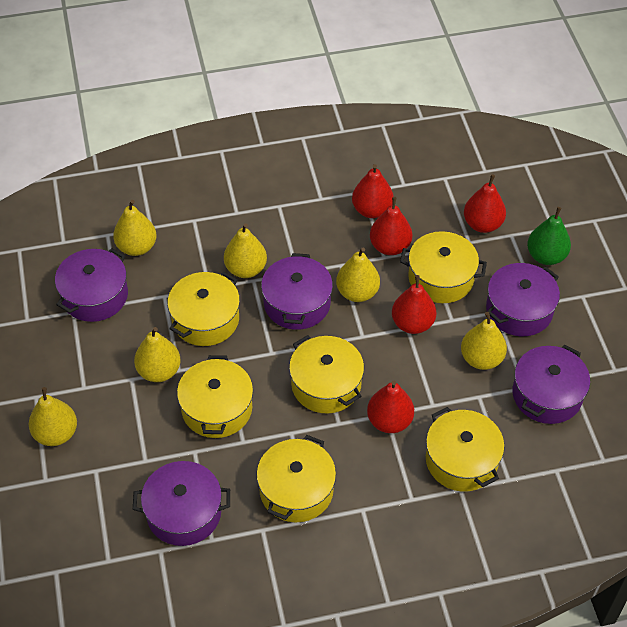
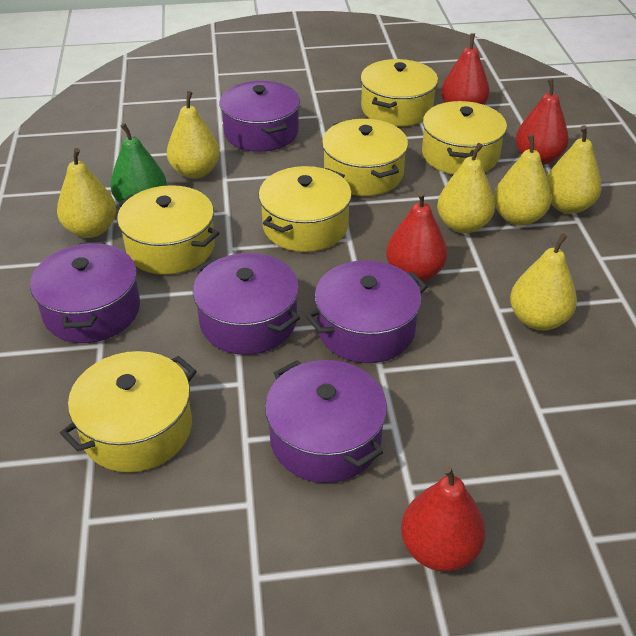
red pear: [352,164,394,218] [367,381,414,433] [370,197,412,255] [392,275,436,334] [464,174,506,233] = 5 -> [386,191,448,281] [401,466,486,572] [441,33,490,105] [515,79,569,165] = 4

